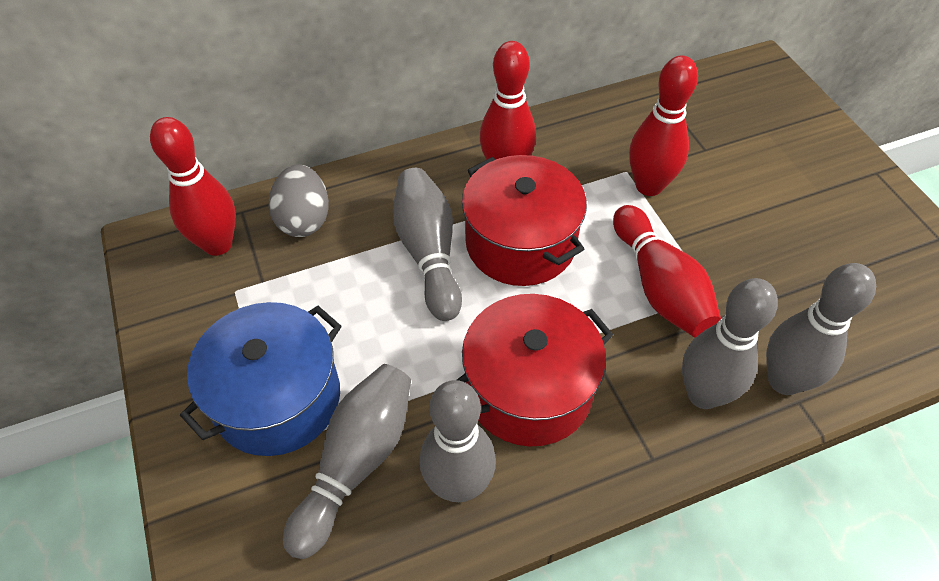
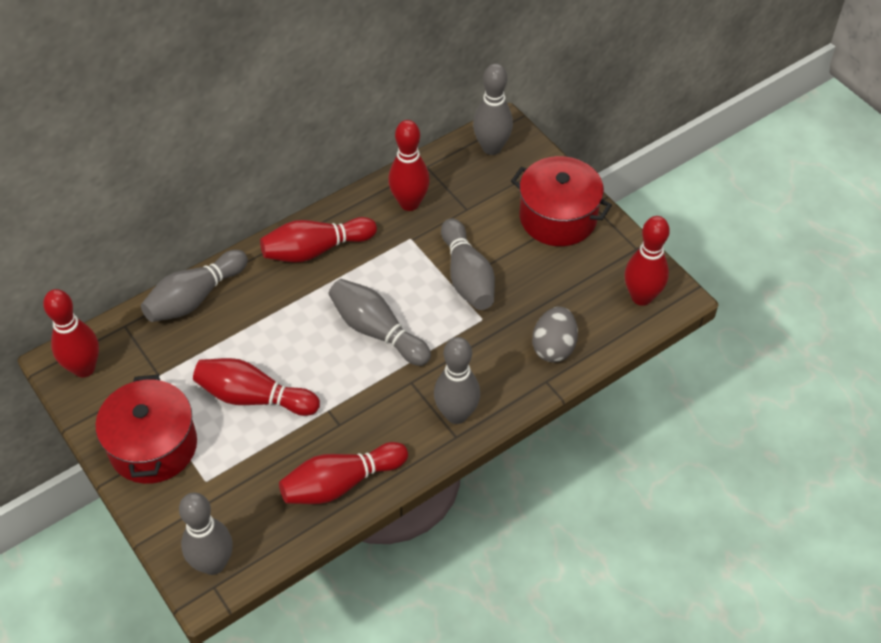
blue pot: [180,302,341,456] = 1 -> none = 0
grey bowling pin: [283,364,411,559] [393,168,462,321] [420,380,496,502] [682,278,778,409] [766,263,876,395] = 5 -> [141,250,248,322] [179,493,233,575] [328,279,431,366] [434,337,480,424] [441,218,495,310] [473,63,513,155] = 6
red bowling pin: [150,117,236,256] [480,41,536,160] [613,205,721,338] [629,55,698,196] = 4 -> [43,289,99,377] [193,358,320,416] [260,217,377,262] [279,442,408,504] [388,120,430,211] [625,216,670,306] = 6

